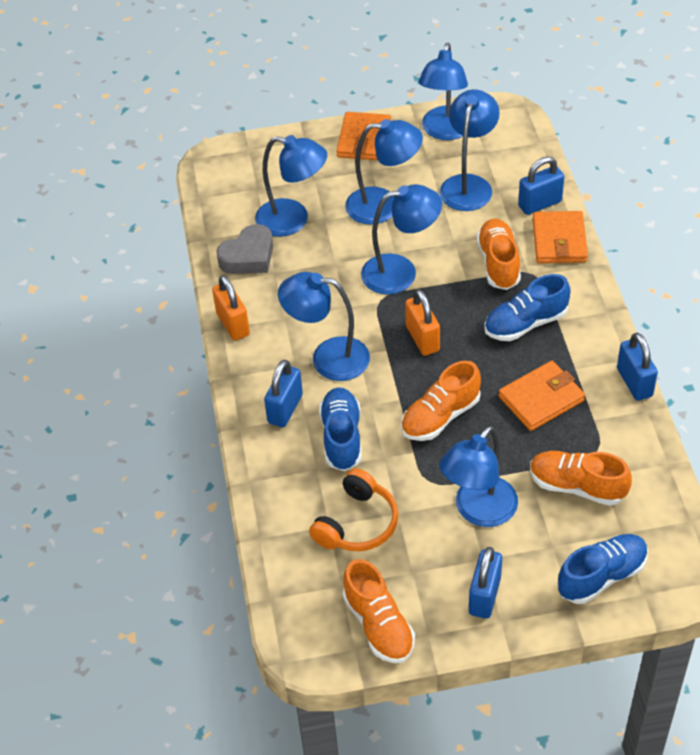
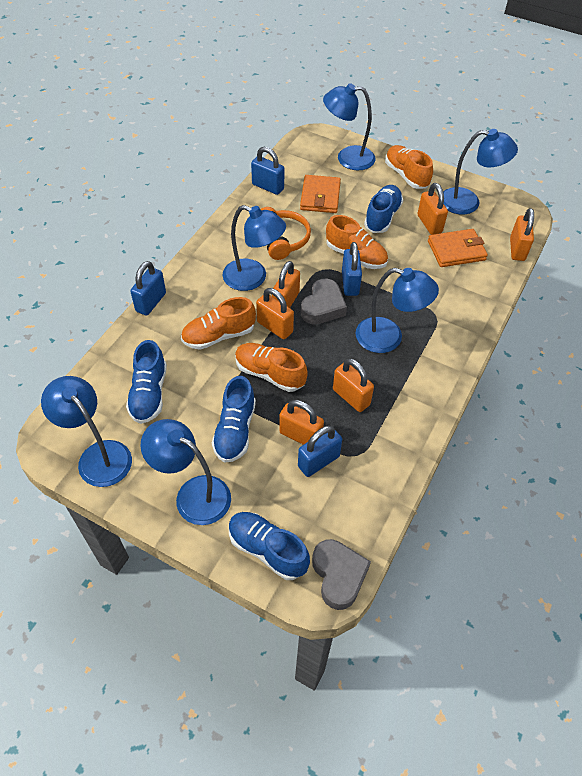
blue lamp: [255,135,327,237] [278,272,370,381] [345,119,423,225] [361,184,442,295] [418,43,468,140] [439,426,518,527] [440,89,500,211] = 7 -> [41,376,132,487] [140,419,231,525] [222,205,286,291] [323,83,376,170] [356,268,439,353] [443,129,518,215] = 6
blue shoe: [319,388,362,471] [484,274,570,341] [557,534,648,604] = 3 -> [126,340,167,424] [212,376,256,463] [229,512,310,580] [364,185,403,233] = 4
grey heart: [216,224,273,274] = 1 -> [301,278,347,325] [312,539,371,610] = 2
orange padlock: [212,275,250,340] [405,289,440,356] = 2 -> [256,288,294,339] [272,261,300,308] [279,400,324,445] [333,358,374,412] [417,183,448,235] [510,208,534,261] = 6
orange wallet: [336,112,391,160] [498,361,585,431] [532,211,588,263] = 3 -> [300,175,341,213] [428,229,488,267] = 2

